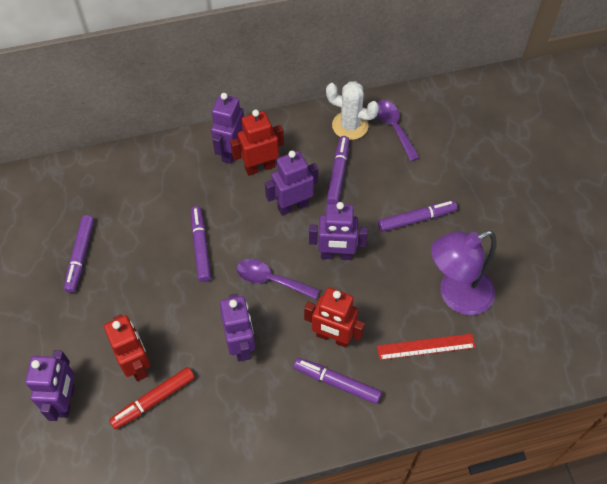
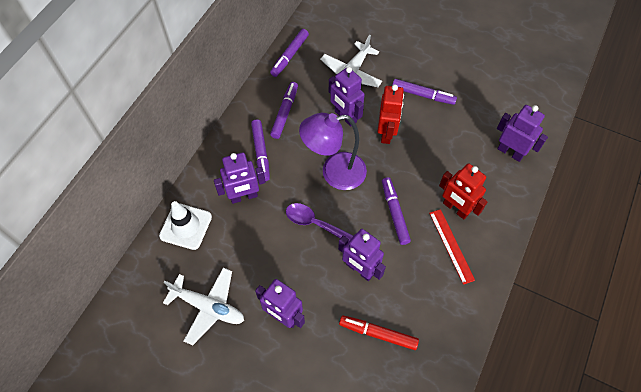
purple spoon: [236,259,319,300] [377,100,420,161] = 2 -> [286,203,353,241] = 1
red robot: [104,314,150,381] [230,110,284,176] [304,287,365,348] = 3 -> [377,84,404,144] [439,164,488,219] = 2
white cactus: [326,81,379,140] = 1 -> none = 0
white plane: none = 0 -> [163,267,244,346] [320,35,382,87] = 2
white traffic cone: none = 0 -> [159,201,212,250] = 1

